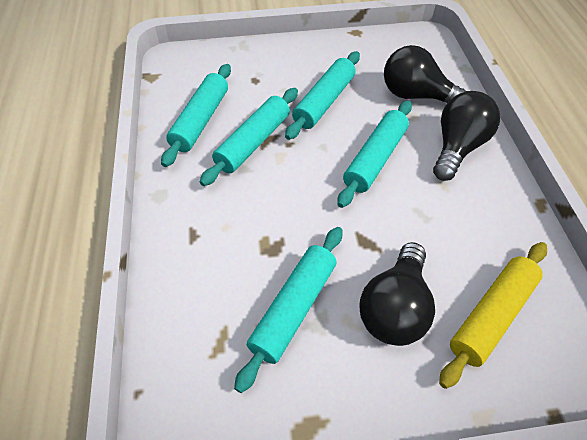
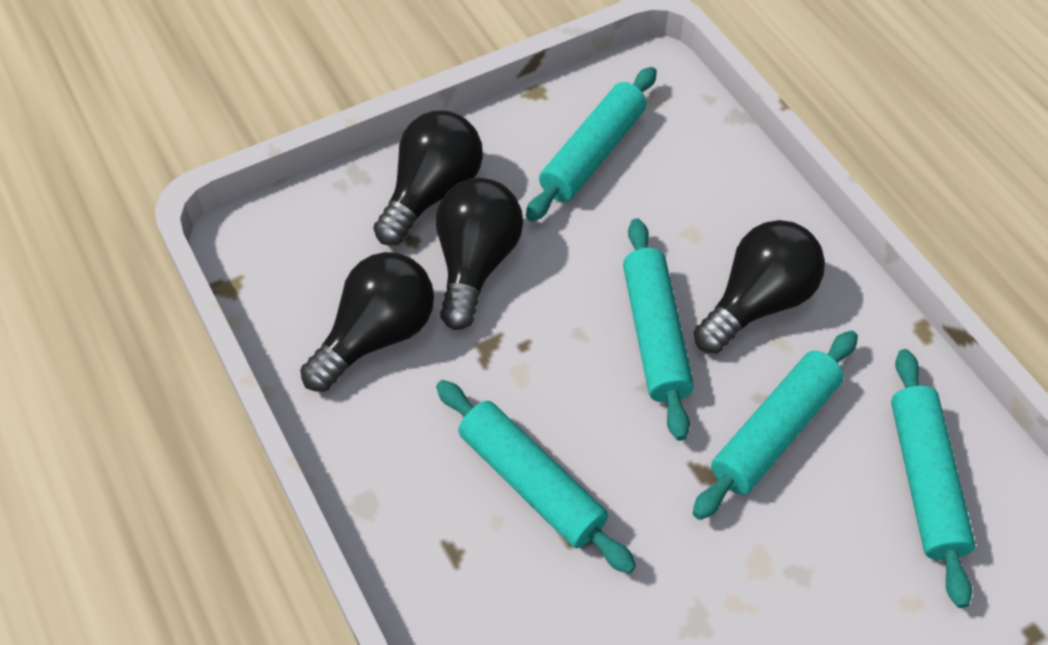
black light bulb: [359,242,435,346] [384,45,466,103] [433,91,500,181] = 3 -> [300,252,434,392] [373,111,483,246] [436,178,523,330] [694,220,825,354] = 4
yellow rolling pin: [439,242,547,389] = 1 -> none = 0

